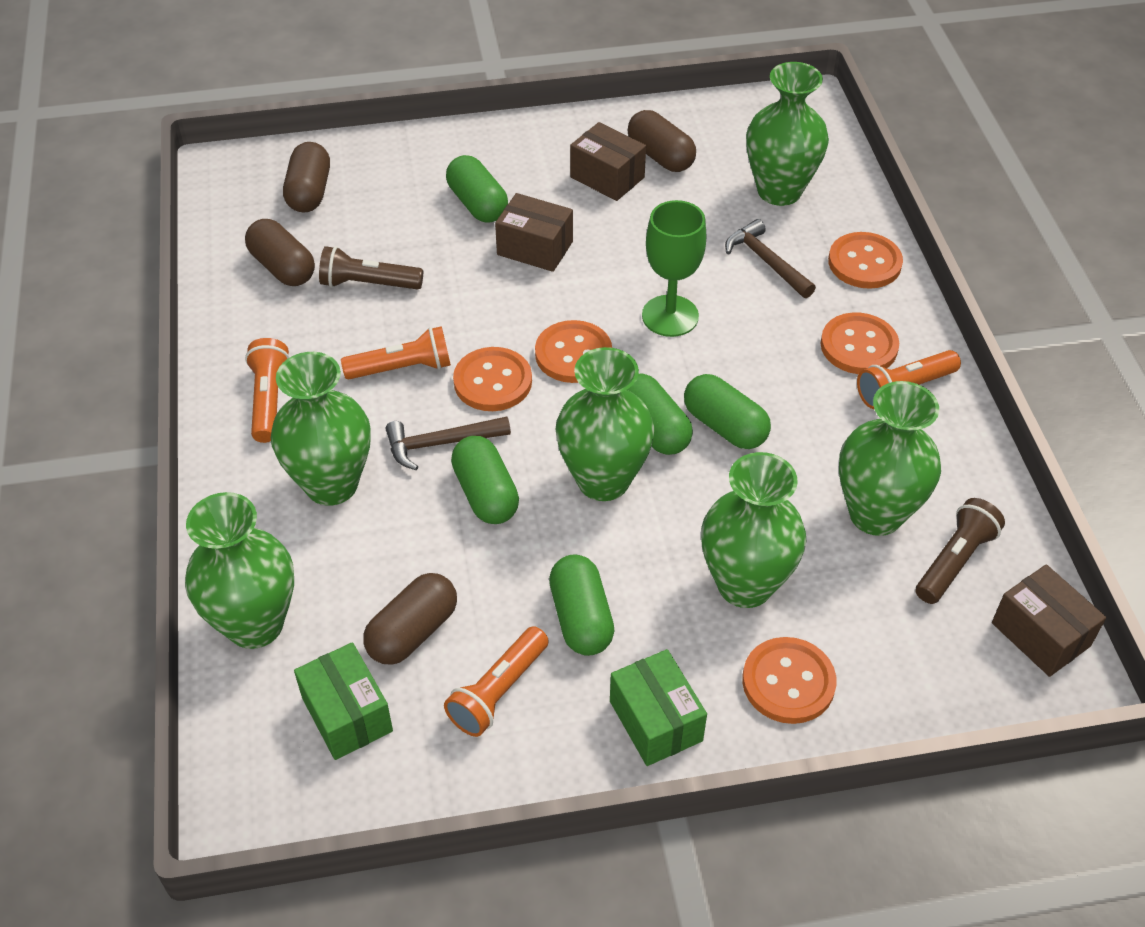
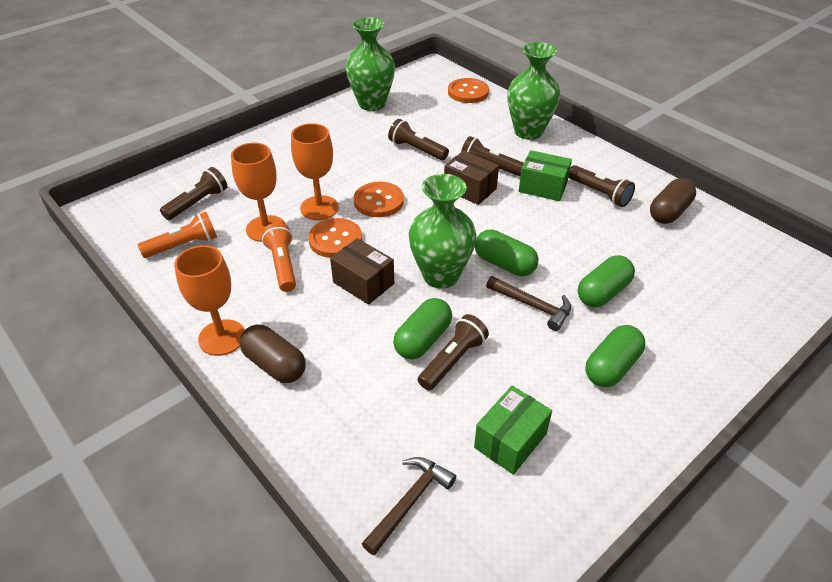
brown box: [495,193,573,272] [570,122,646,201] [992,564,1106,677] = 3 -> [330,238,394,305] [444,150,499,205] = 2
brown capsule: [245,219,315,286] [283,142,330,213] [363,573,457,665] [628,110,696,172] = 4 -> [240,325,306,383] [650,178,696,224] = 2
brown flashlight: [319,246,423,290] [915,498,1005,604] = 2 -> [160,167,227,220] [388,119,449,160] [418,314,489,391] [461,136,524,176] [569,165,635,207] = 5
green capsule: [446,155,508,223] [451,436,519,524] [549,554,614,656] [627,374,693,455] [684,374,771,449] = 5 -> [393,298,452,359] [475,229,539,276] [578,255,635,307] [585,325,645,387] = 4
green goblet: [642,200,706,337] = 1 -> none = 0
green vase: [185,492,294,649] [271,352,371,506] [555,347,654,501] [701,452,806,608] [746,62,829,206] [839,381,941,536] = 6 -> [345,17,395,111] [409,174,477,289] [508,42,560,140] = 3
orange button: [453,347,532,411] [535,320,612,383] [742,637,837,724] [821,313,899,374] [828,232,903,289] = 5 -> [308,218,362,258] [354,182,404,217] [448,78,489,103] = 3
orange flashlight: [245,338,290,443] [341,326,451,380] [444,626,549,737] [857,350,961,409] = 4 -> [138,212,217,258] [262,223,296,292] = 2
orange goblet: none = 0 -> [174,245,245,356] [231,143,285,242] [291,123,339,220] = 3

